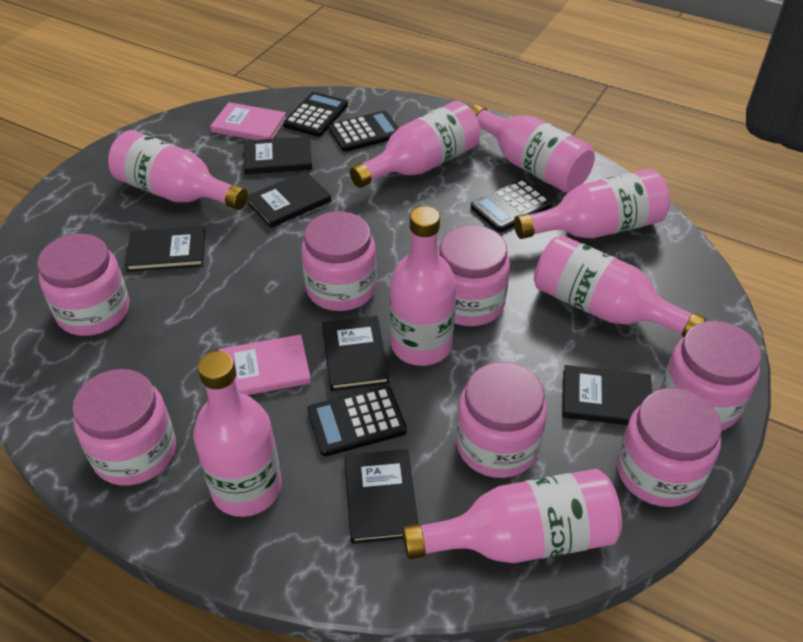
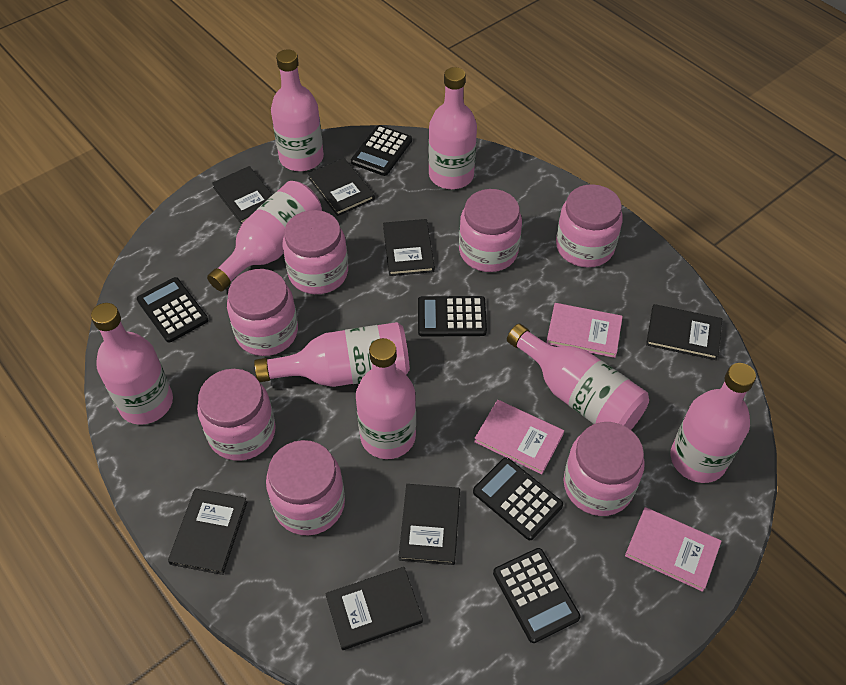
black book: [125,226,206,272] [244,136,312,174] [247,171,331,228] [322,316,389,391] [344,449,418,544] [562,365,652,425] = 6 -> [168,488,248,575] [212,166,273,225] [308,158,375,216] [325,567,423,650] [383,219,435,276] [399,484,460,565] [646,304,722,360] = 7
black calculator: [283,92,348,137] [307,386,407,456] [329,111,399,152] [471,179,552,232] = 4 -> [137,277,208,343] [351,125,412,176] [418,296,487,337] [473,457,563,540] [493,548,580,643] = 5
pink book: [210,102,286,140] [219,334,311,395] = 2 -> [474,400,564,475] [546,303,623,358] [625,507,722,592] = 3

